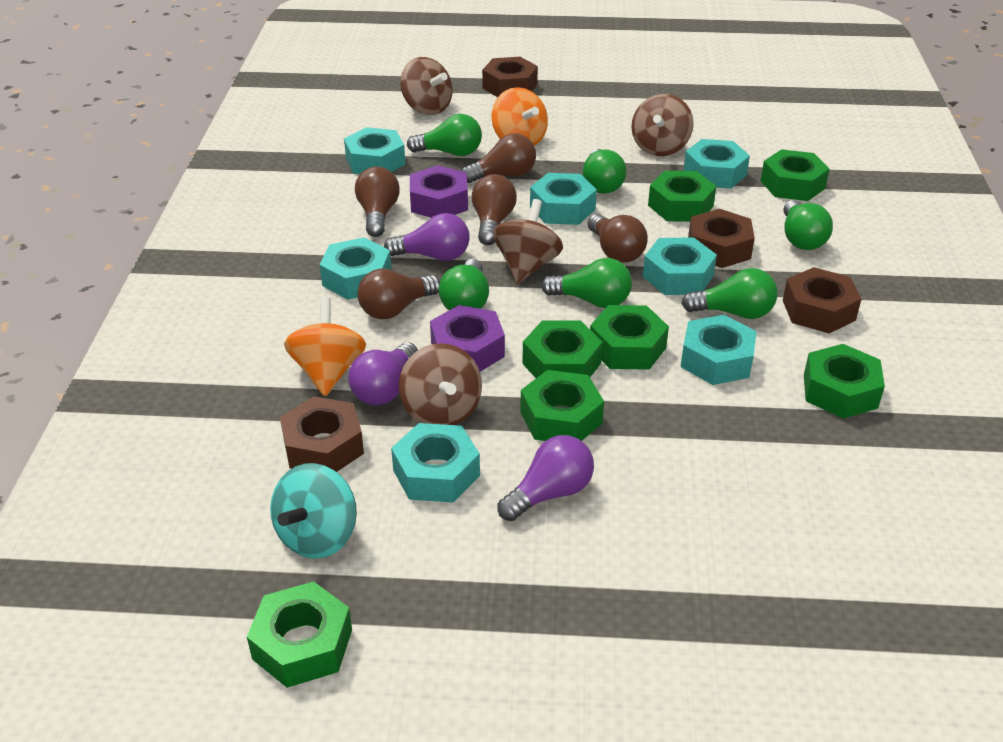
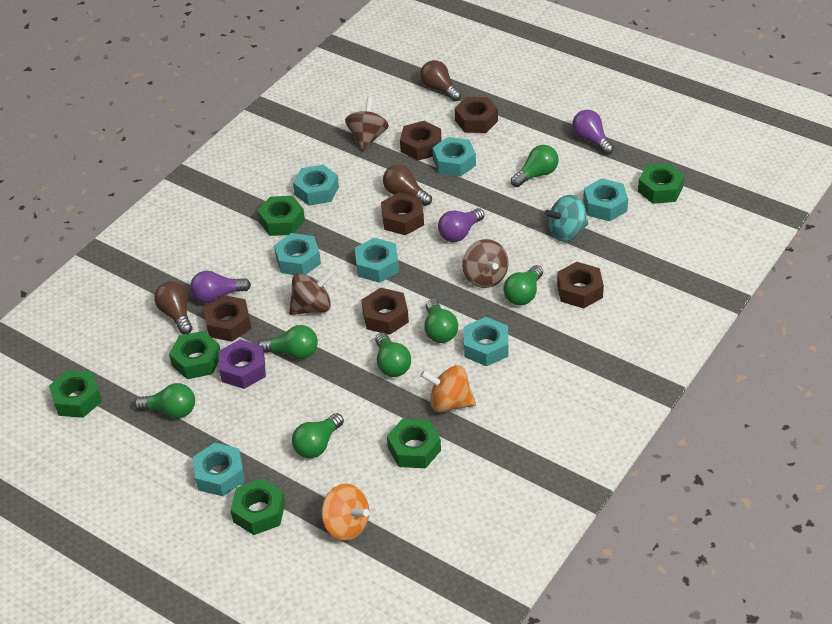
brown light bulb: [355,166,400,237] [357,268,440,319] [462,133,536,183] [471,174,517,245] [588,214,648,263] = 5 -> [154,282,193,335] [383,165,432,206] [420,60,461,101] = 3
brown nut: [280,396,364,472] [482,57,538,97] [688,209,755,268] [783,267,861,333] = 4 -> [204,295,251,342] [362,288,409,335] [381,192,424,235] [400,121,442,161] [455,97,498,133] [557,262,604,308] = 6
brown spinning top: [399,343,482,425] [400,57,453,115] [493,199,563,284] [632,94,694,156] = 4 -> [289,270,334,315] [345,97,389,151] [462,239,509,288] = 3
green light bulb: [407,114,482,156] [439,259,489,310] [541,258,632,308] [583,149,627,194] [681,268,777,319] [783,200,833,250] = 6 -> [134,383,195,419] [258,325,318,359] [292,413,344,458] [375,333,411,377] [425,299,458,343] [503,265,543,305] [511,145,559,187] = 7
green nut: [247,581,352,688] [520,370,604,441] [522,321,603,378] [590,305,669,370] [648,171,716,222] [761,149,830,201] [804,344,885,419] = 7 -> [49,370,102,418] [169,331,220,379] [230,478,285,535] [257,196,305,236] [387,418,441,468] [638,163,685,204] = 6
purple nut: [410,165,468,218] [430,305,505,372] = 2 -> [219,339,266,389] = 1

